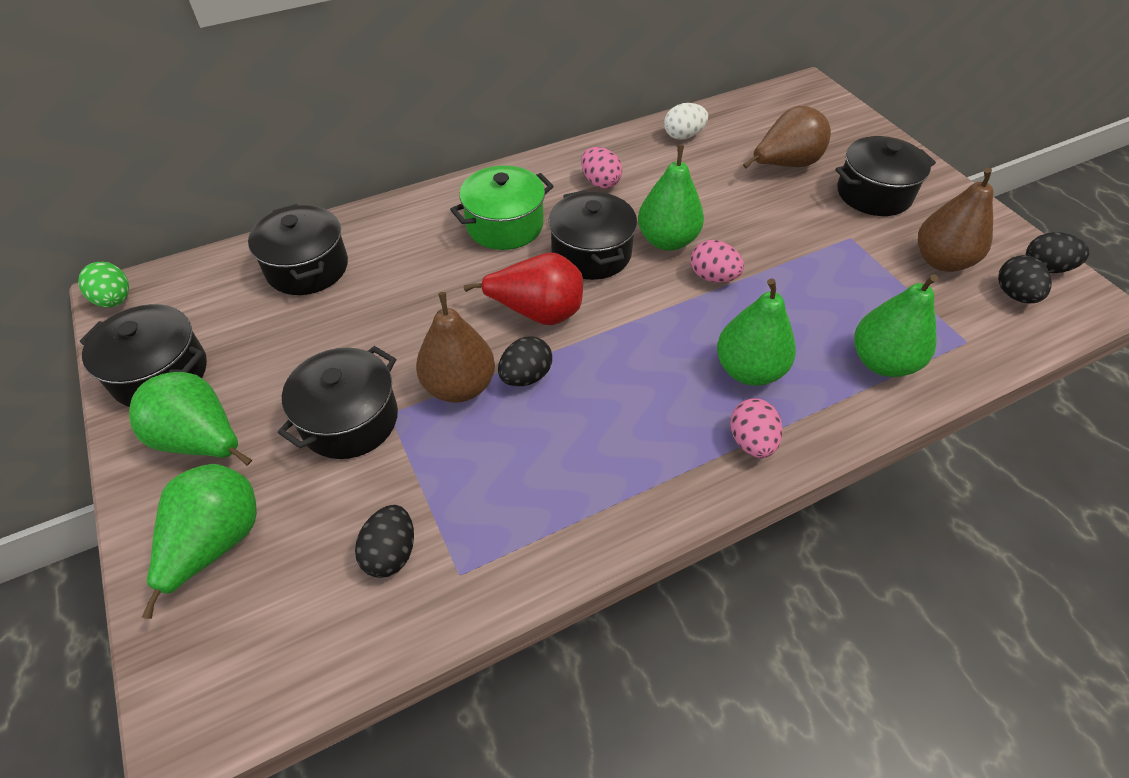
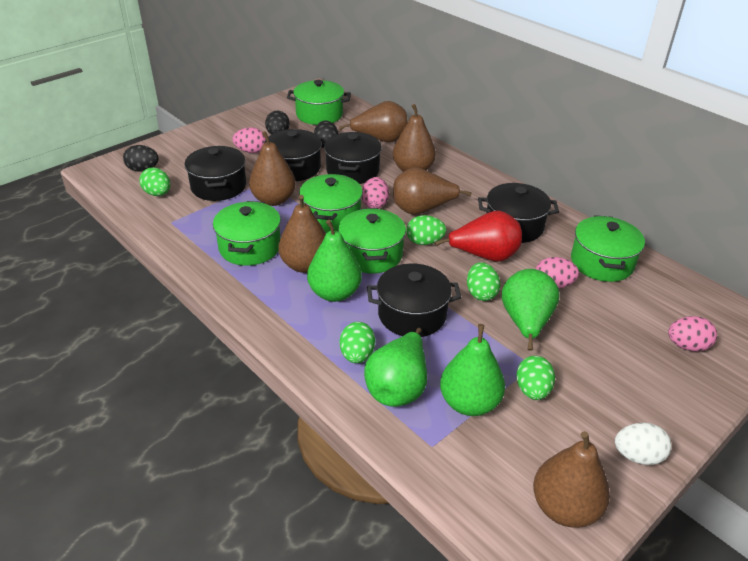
black egg: [355,505,414,578] [498,337,552,386] [998,255,1052,303] [1026,232,1089,273] = 4 -> [123,145,159,172] [265,110,290,135] [314,120,338,148] = 3
brown pear: [416,292,495,403] [743,106,831,169] [918,168,993,272] = 3 -> [249,131,296,206] [278,195,326,273] [339,101,408,142] [393,104,436,172] [393,167,472,215] [533,431,610,528] = 6
green egg: [78,262,129,308] = 1 -> [139,167,170,196] [340,322,376,363] [406,215,447,245] [467,262,500,301] [516,356,555,400] = 5
green pear: [129,372,252,466] [142,464,257,619] [638,145,704,251] [717,278,796,386] [854,274,938,377] = 5 -> [307,220,362,302] [364,328,427,407] [440,324,505,416] [502,269,559,351] = 4
green pot: [450,165,554,250] = 1 -> [213,201,281,266] [287,80,351,125] [299,174,363,233] [338,208,406,273] [571,215,645,282] = 5
pink egg: [581,147,623,189] [691,240,744,283] [731,398,783,458] = 3 -> [232,127,266,153] [362,177,389,209] [536,257,579,288] [668,316,717,352] = 4

